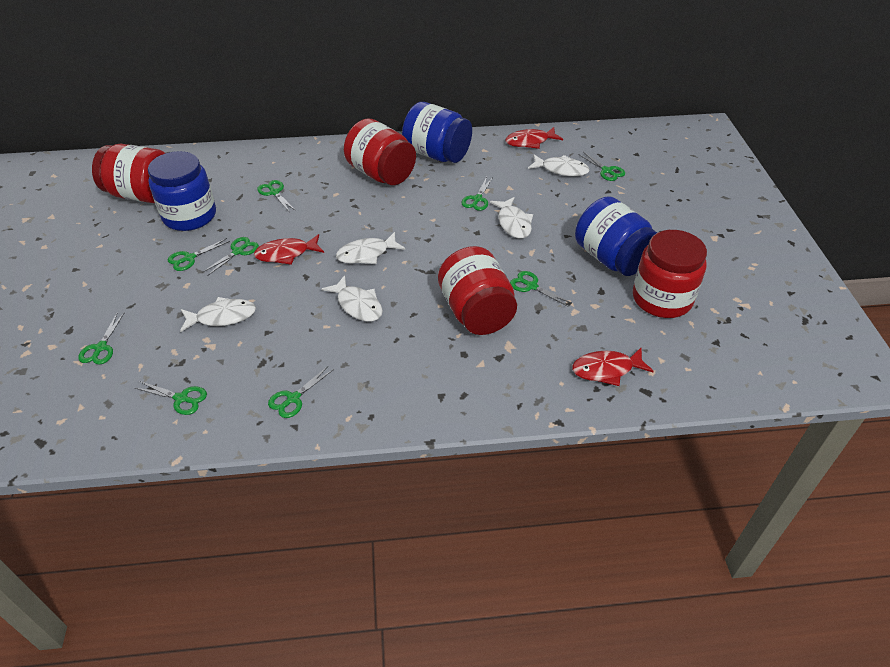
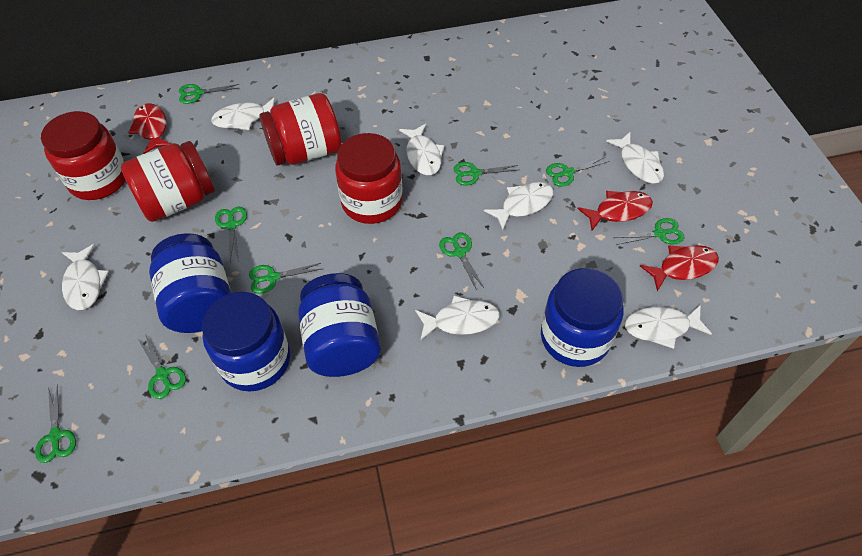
blue jar: [148,151,216,231] [402,102,472,163] [575,196,657,276] = 3 -> [149,233,231,333] [202,292,290,391] [298,273,381,377] [541,268,623,367] = 4
white fish: [180,297,256,332] [321,275,383,322] [336,232,405,264] [490,197,533,238] [528,154,590,176] = 5 -> [62,244,109,310] [211,97,275,130] [399,124,445,175] [415,296,500,341] [484,182,553,230] [606,132,664,184] [625,305,712,349] = 7

